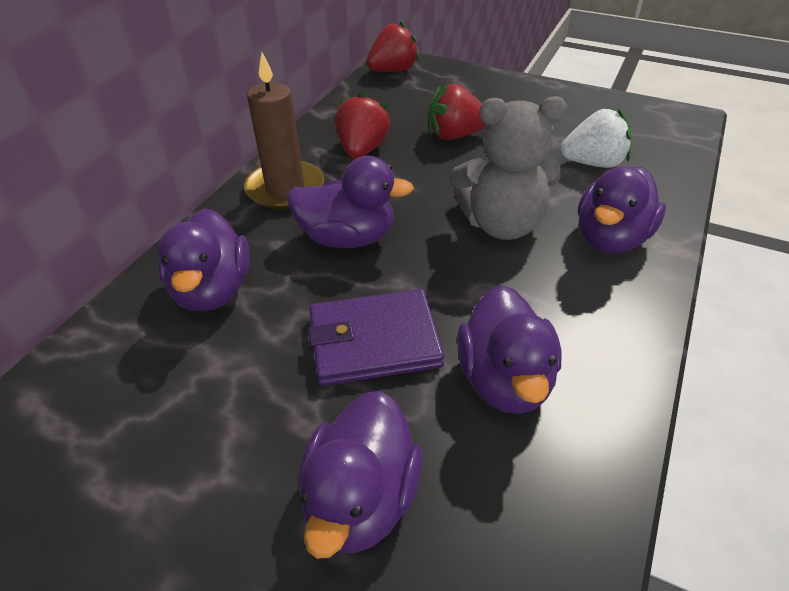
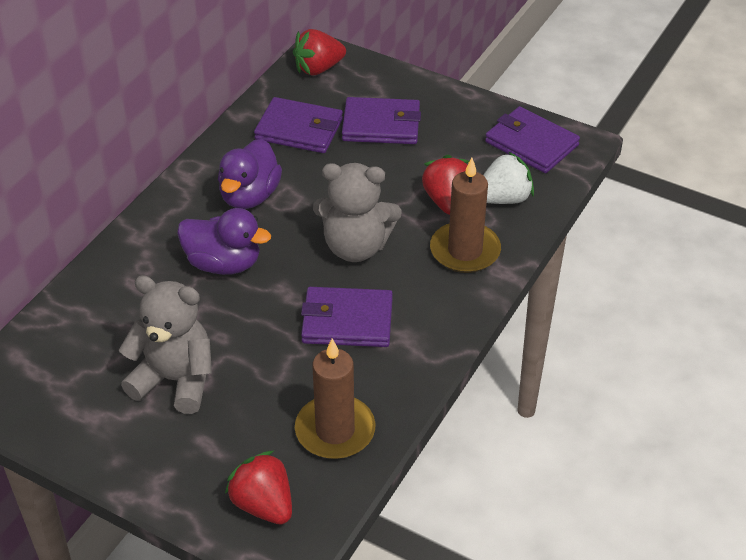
brown candle: [244,52,324,210] = 1 -> [295,339,375,459] [430,158,501,273] = 2
grey teddy bear: [451,96,567,240] = 1 -> [119,275,212,414] [313,163,402,262] = 2
purple duck: [158,208,250,312] [287,156,414,248] [298,391,423,559] [457,285,562,414] [578,167,666,253] = 5 -> [177,208,271,275] [218,139,282,209] = 2
purple wallet: [308,289,444,386] = 1 -> [254,97,343,153] [301,287,393,347] [342,97,421,144] [485,106,580,173] = 4

